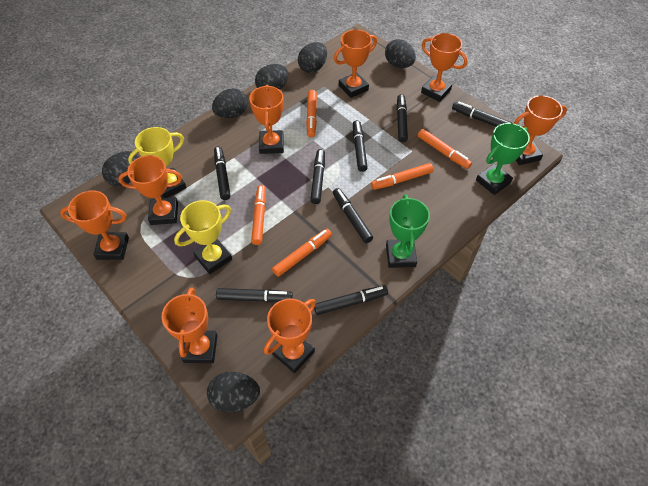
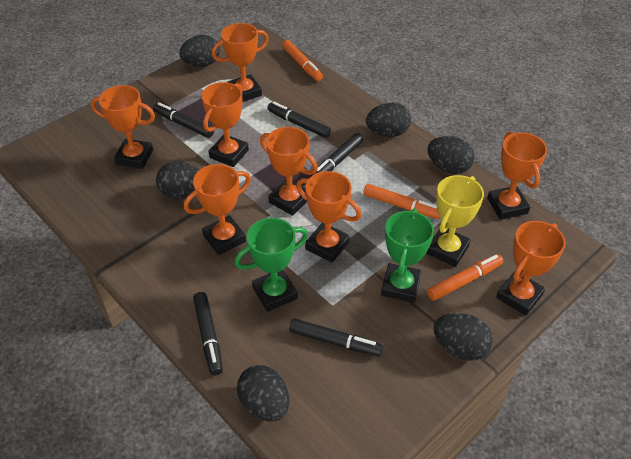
black marker: [214,146,231,200] [216,288,293,302] [310,149,325,204] [314,285,388,315] [333,188,373,243] [353,120,368,172] [397,94,408,142] [452,102,512,127] = 8 -> [153,102,214,138] [193,292,223,376] [267,102,331,138] [289,318,383,356] [310,133,363,177] = 5
orange marker: [251,185,266,245] [272,229,332,277] [306,90,317,137] [371,163,433,190] [418,129,472,169] = 5 -> [282,40,323,81] [363,184,440,219] [427,254,503,301] = 3
yellow trophy: [128,127,186,198] [174,200,232,274] = 2 -> [426,175,484,267] = 1

